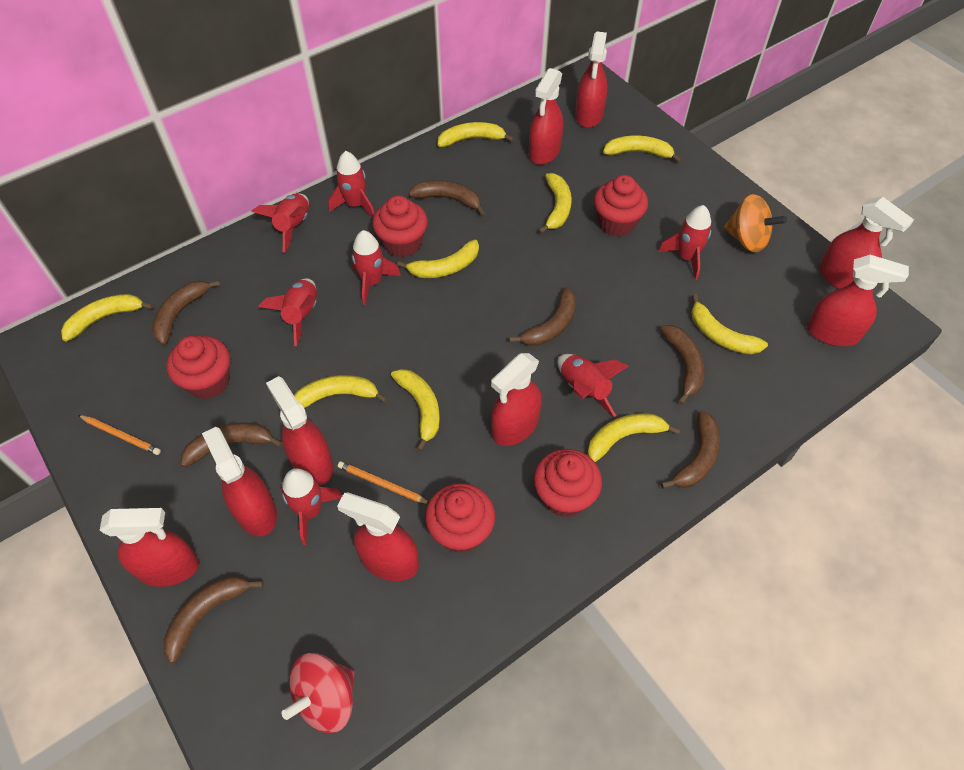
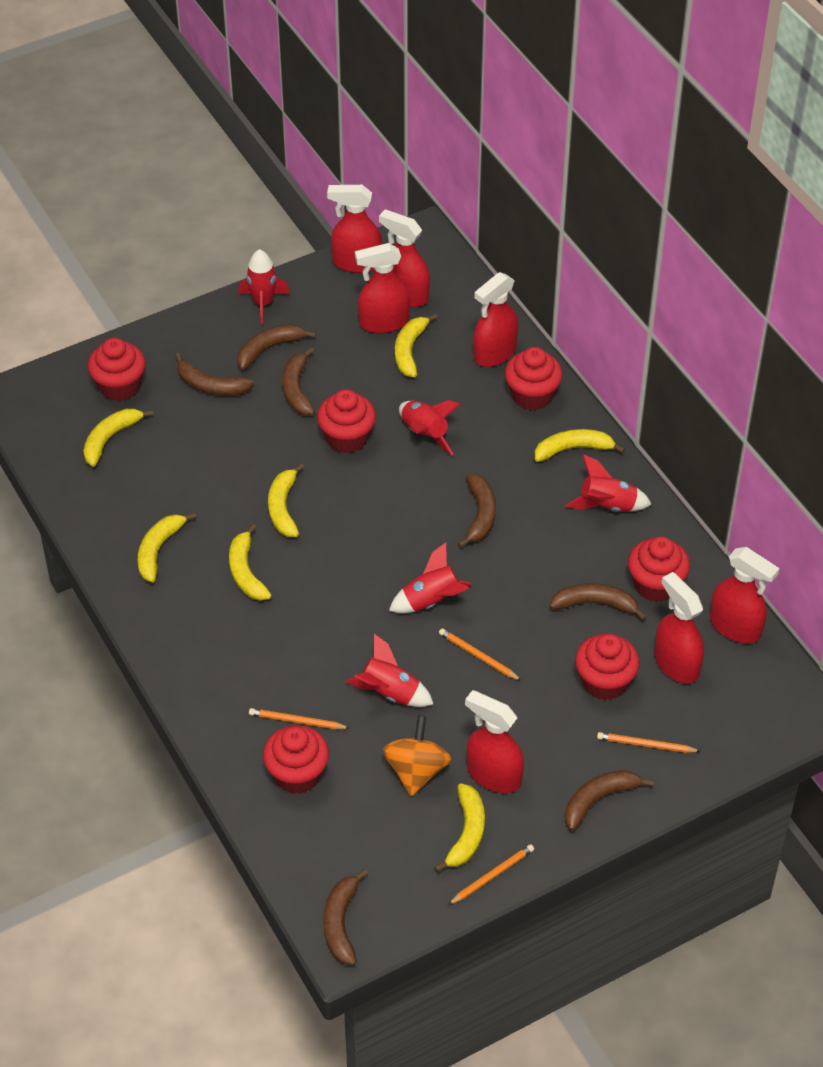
orange pencil: [78,415,161,455] [338,461,429,504] = 2 -> [249,708,349,729] [439,628,522,681] [448,844,534,905] [597,732,701,753] = 4
red cupcake: [166,336,230,399] [372,196,428,257] [425,483,495,553] [534,449,602,517] [594,175,648,237] = 5 -> [88,338,146,401] [263,725,329,794] [317,389,376,453] [505,347,563,411] [575,634,640,700] [628,536,690,602] = 6
red rocket: [251,193,309,252] [258,278,317,346] [281,468,343,545] [328,151,374,218] [351,230,401,305] [557,354,628,417] [658,205,711,280] = 7 -> [238,249,290,325] [346,634,434,707] [389,542,472,613] [399,400,460,456] [565,454,652,512] = 5
red spinning top: [282,653,355,733] = 1 -> none = 0
red spray bottle: [100,508,199,587] [202,427,277,536] [266,376,333,485] [337,493,419,581] [491,353,542,446] [529,68,563,165] [575,31,607,128] [807,255,909,346] [819,197,914,289] = 9 -> [327,185,382,273] [355,243,410,333] [379,209,430,307] [465,690,524,793] [473,272,518,367] [654,572,704,684] [710,547,780,643] = 7
yellow banana: [61,294,153,341] [294,375,387,408] [391,369,440,451] [397,239,479,278] [437,122,514,147] [538,173,572,234] [588,413,680,462] [603,135,682,163] [691,294,768,354] = 9 -> [83,409,154,467] [138,512,196,582] [229,524,272,601] [268,463,304,537] [395,313,438,377] [434,783,485,872] [535,429,625,462] = 7

